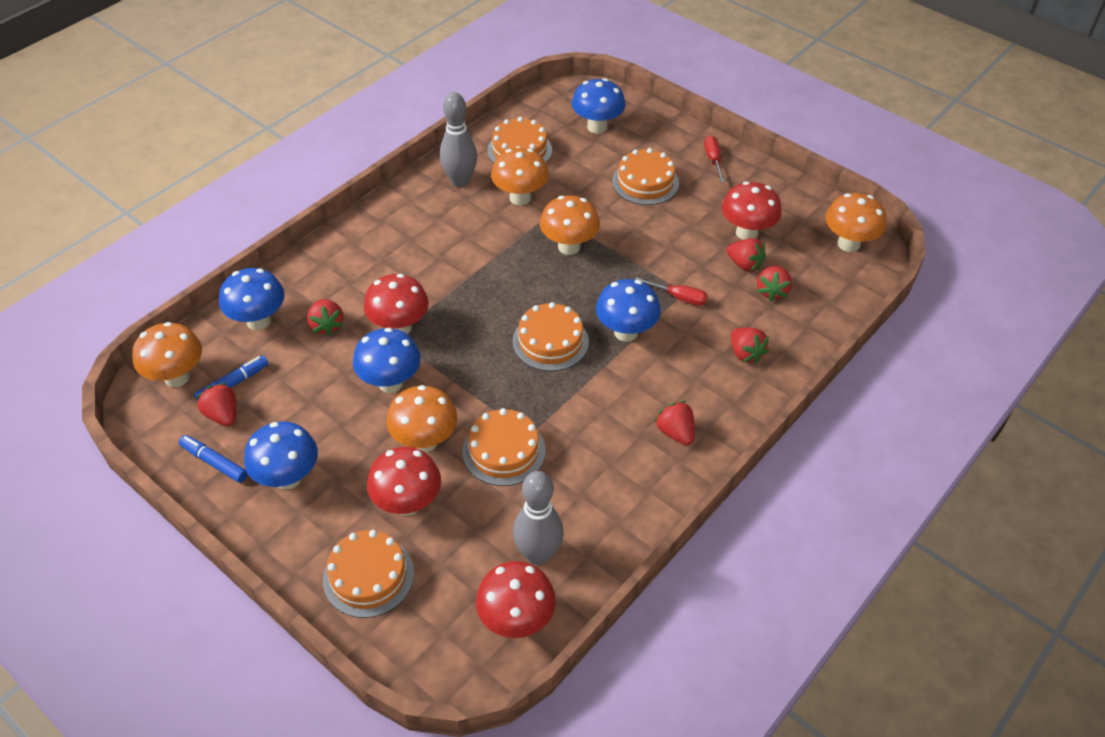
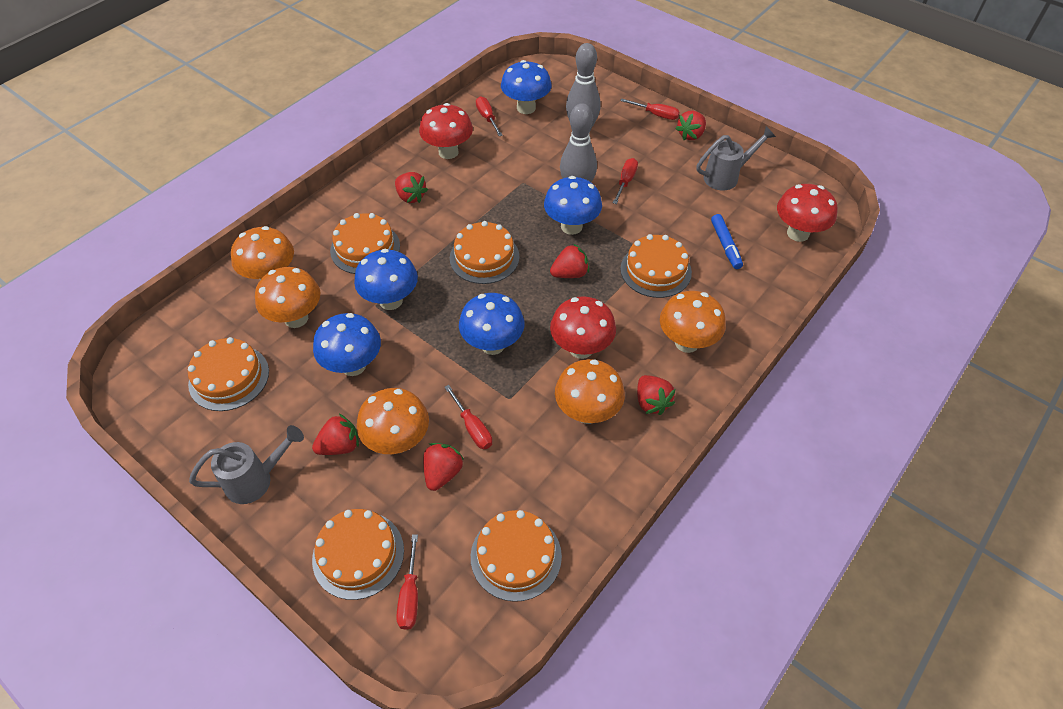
blue marker: [179,435,248,483] [194,356,268,401] = 2 -> [711,214,743,269] = 1
grey watering can: none = 0 -> [189,425,304,504] [696,126,776,191] = 2
orange cake: [323,530,414,618] [463,408,546,486] [487,117,552,163] [513,302,589,371] [612,148,679,205] = 5 -> [188,337,269,411] [312,509,404,600] [330,213,400,274] [450,221,520,284] [471,510,562,602] [620,234,692,298] = 6
red mushroom: [364,274,429,334] [367,447,441,516] [476,561,556,638] [722,181,782,240] = 4 -> [419,103,473,159] [550,296,616,359] [777,184,838,242] = 3
red screwdriver: [635,277,708,306] [704,136,725,182] = 2 -> [396,534,418,630] [444,385,492,449] [476,96,503,136] [613,158,638,204] [620,98,680,120] = 5

